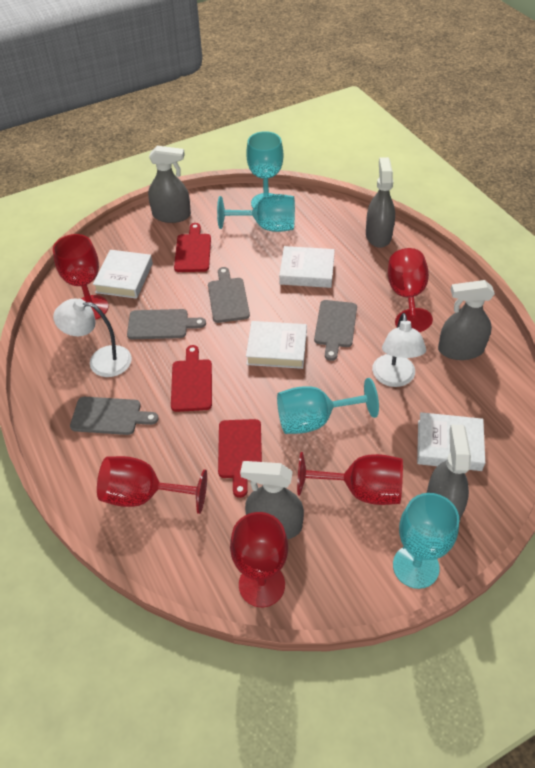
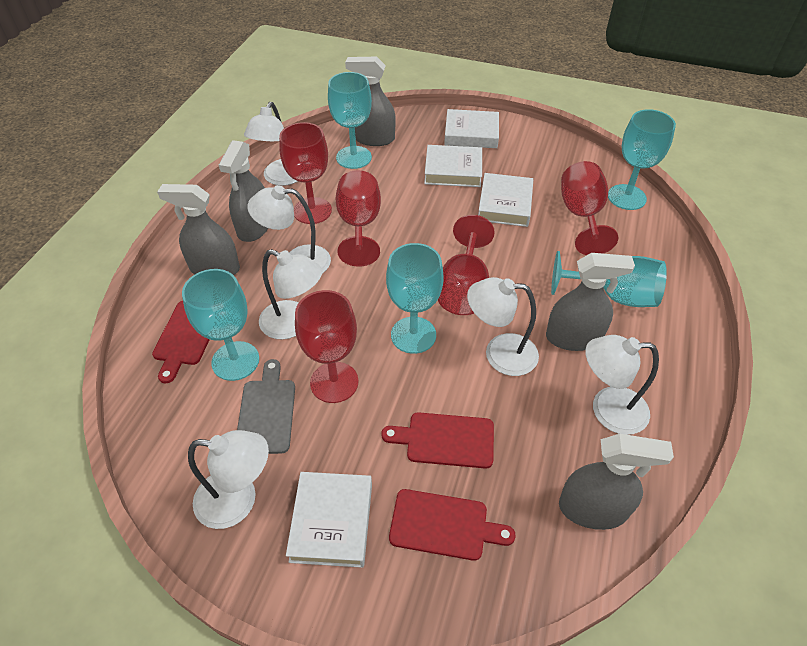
grey cutting board: [70,397,159,435] [127,309,206,339] [208,267,250,323] [314,300,357,361] = 4 -> [237,359,295,454] = 1
turquoise goblet: [217,194,295,232] [246,131,283,209] [277,378,379,434] [393,493,459,589] = 4 -> [182,269,259,381] [328,72,372,169] [386,243,444,354] [551,251,667,307] [608,109,676,210] = 5
white lamp: [53,299,132,377] [372,313,426,387] = 2 -> [188,430,269,529] [244,102,298,186] [247,185,331,274] [259,249,322,340] [467,277,539,376] [585,335,659,435] = 6

